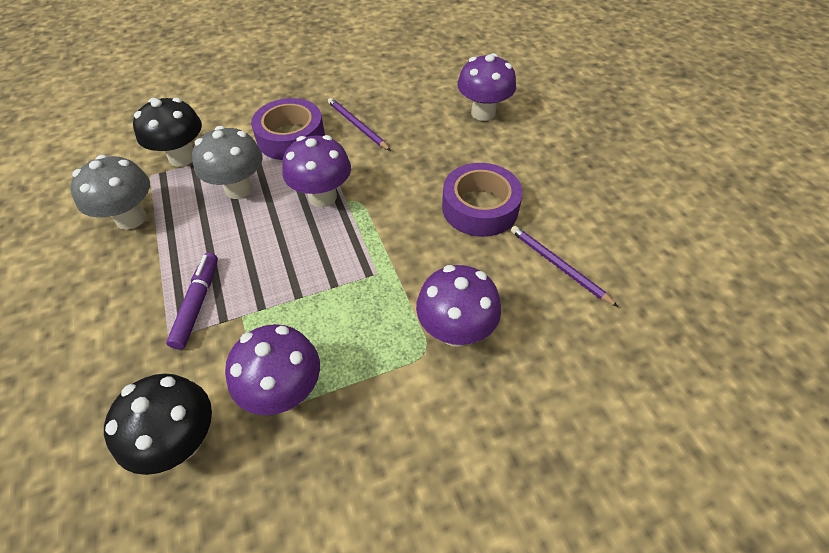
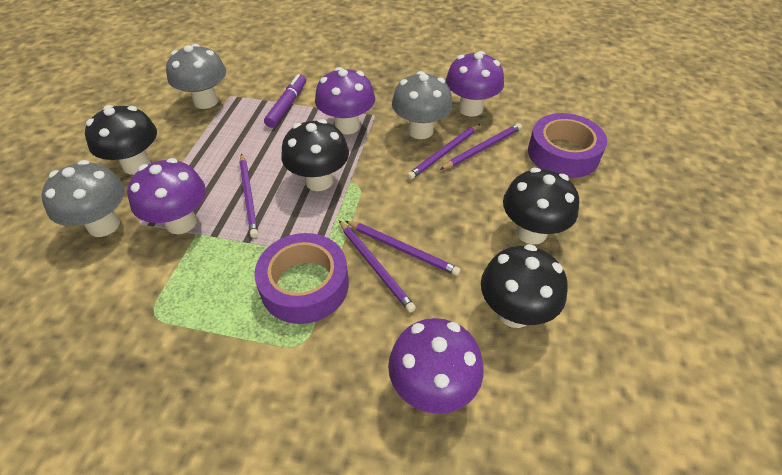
black mushroom: [104,374,212,475] [133,98,202,167] = 2 -> [85,105,157,175] [281,119,349,191] [481,244,568,328] [503,168,579,244] = 4
grey mushroom: [70,155,150,230] [192,126,263,199] = 2 -> [41,160,125,237] [166,44,226,109] [392,71,453,139] = 3
purple pencil: [328,98,391,151] [511,226,618,307] = 2 -> [239,154,258,238] [339,220,416,312] [345,221,461,276] [407,124,480,179] [440,123,522,170] = 5

